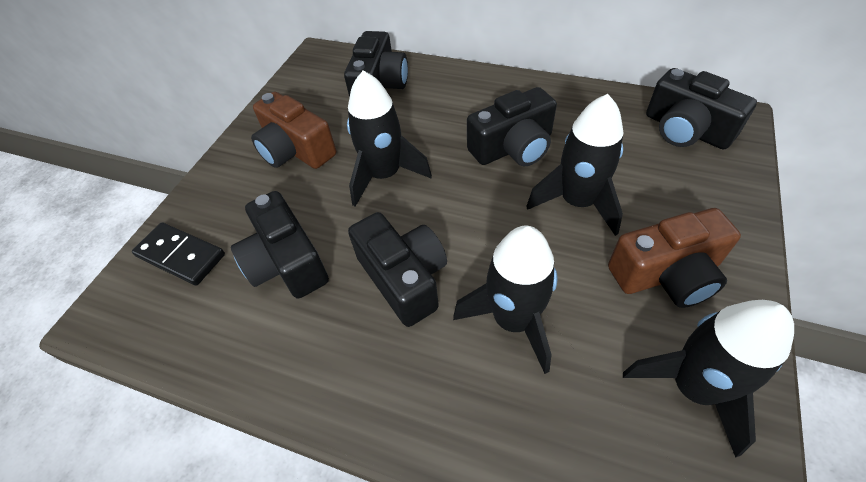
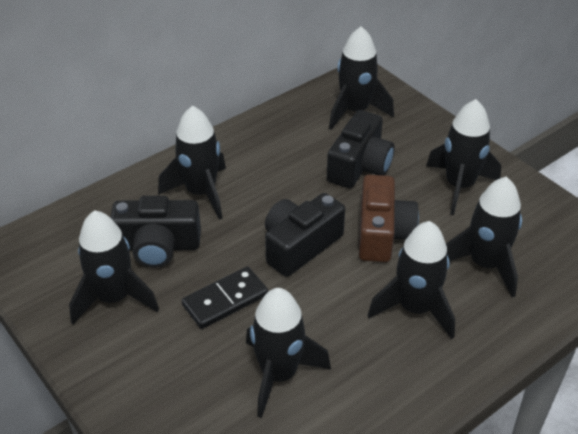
black camera: [231,191,329,299] [344,31,408,98] [348,212,447,327] [467,87,557,167] [646,68,757,150] = 5 -> [110,196,201,268] [265,193,345,277] [327,110,395,188] = 3
black rocket: [347,71,432,207] [453,226,557,374] [526,94,623,236] [623,300,794,458] = 4 -> [69,210,159,324] [158,106,226,220] [246,288,331,418] [329,26,394,130] [368,221,455,339] [426,99,501,215] [446,177,522,297] = 7
brown camera: [251,92,336,169] [608,208,741,308] = 2 -> [359,175,419,262] = 1

